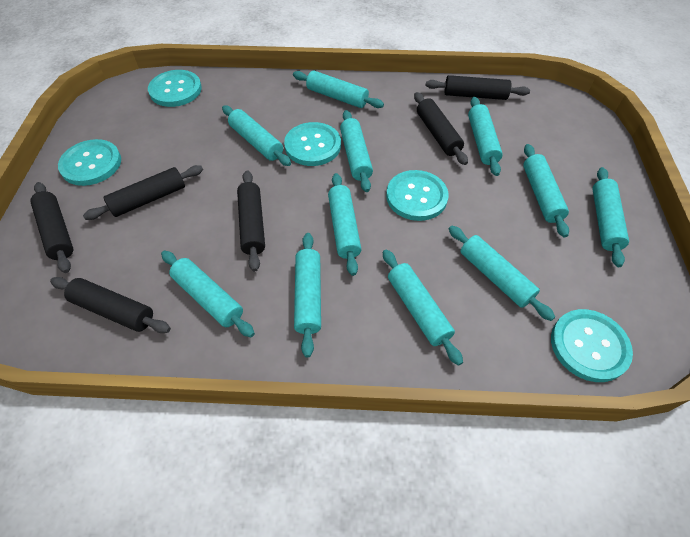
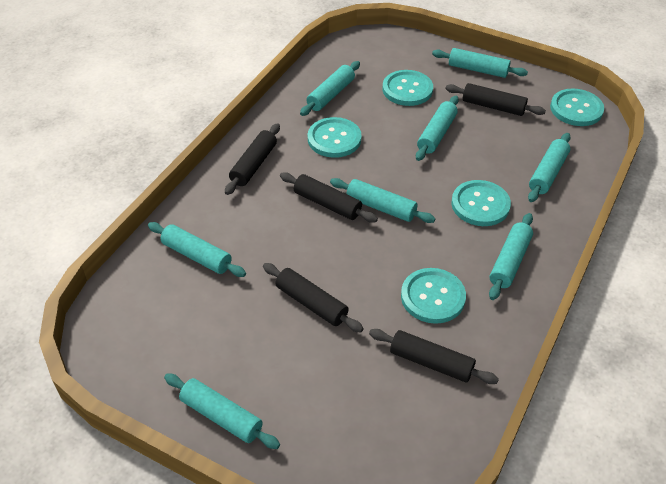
black rolling pin: [30,182,73,273] [50,277,171,333] [83,165,203,220] [237,171,265,272] [414,92,468,165] [426,75,530,100] = 6 -> [225,123,280,195] [263,263,364,333] [280,172,378,223] [369,329,499,384] [445,83,546,116] = 5
turquoise rolling pin: [161,251,255,337] [222,105,291,166] [293,70,384,108] [294,233,321,357] [328,173,362,276] [340,110,373,192] [383,249,463,366] [449,226,555,321] [468,97,503,176] [523,144,569,237] [593,167,629,267] = 11 -> [148,222,246,277] [164,373,280,449] [300,61,360,116] [330,178,436,223] [416,96,459,161] [432,48,528,78] [489,213,533,300] [528,133,571,202] = 8

